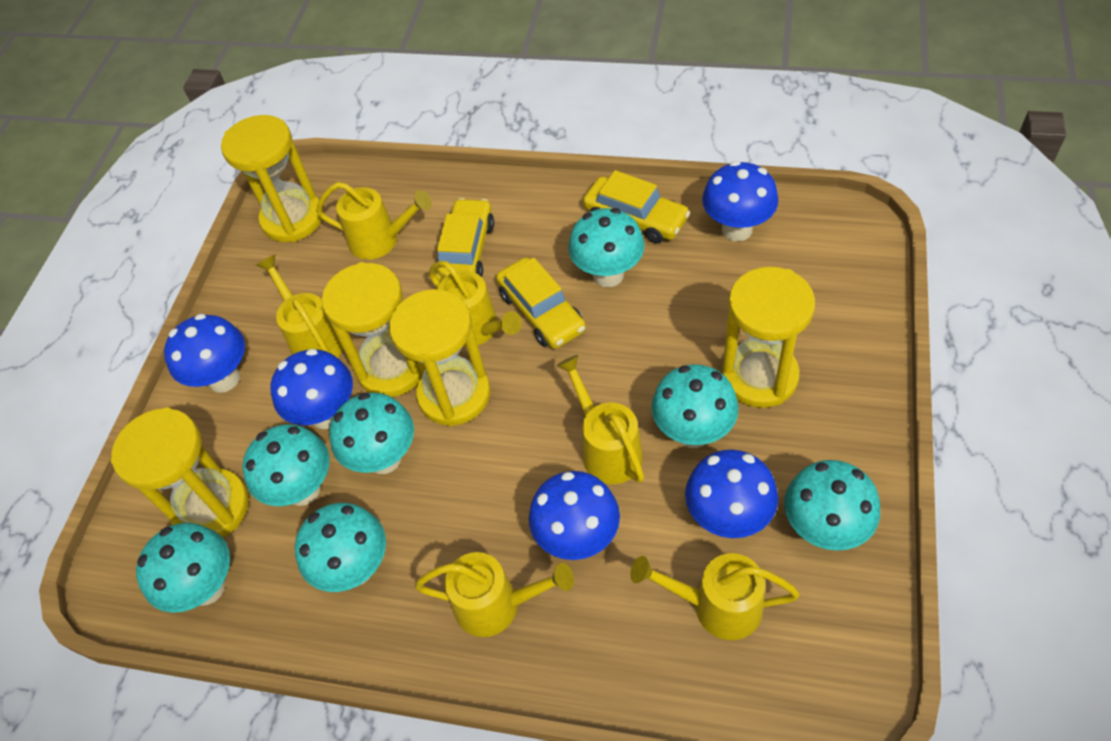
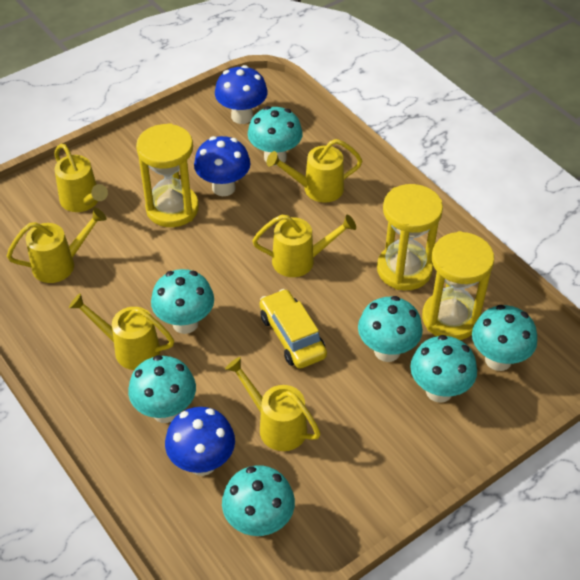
blue mushroom: [164,314,245,393] [271,349,353,429] [529,471,620,560] [685,450,778,538] [702,161,779,241] = 5 -> [165,407,235,476] [194,136,251,196] [215,65,268,124] = 3
yellow car: [435,198,494,282] [496,258,586,349] [583,170,690,243] = 3 -> [260,289,327,369] = 1
yellow hourglass: [111,407,249,538] [221,115,323,242] [322,262,422,397] [389,289,491,426] [722,267,815,408] = 5 -> [136,123,199,227] [377,184,443,290] [422,231,494,340] = 3

